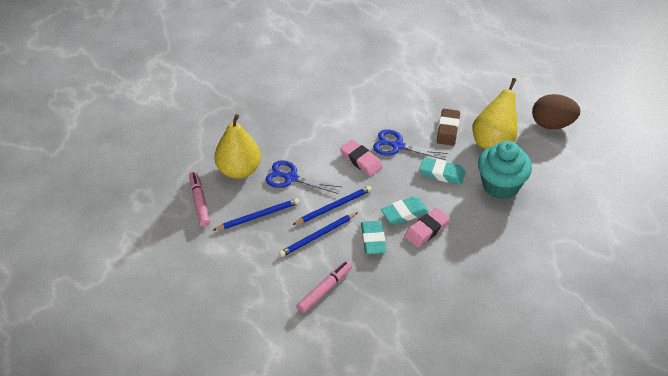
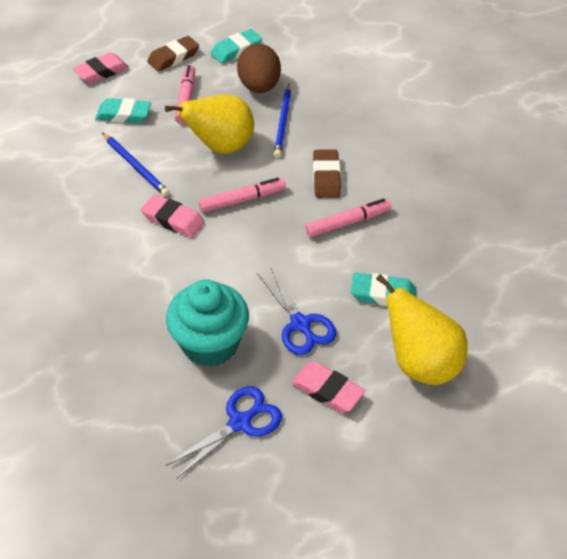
blue pencil: [213,198,300,230] [279,212,358,257] [292,186,372,225] = 3 -> [102,133,169,196] [274,84,291,157] = 2
brown eraser: [437,109,460,146] = 1 -> [147,36,199,72] [313,149,341,198] = 2
pink eraser: [340,140,383,176] [404,208,450,247] = 2 -> [73,52,129,83] [141,194,205,238] [291,361,365,413] = 3
pink marker: [189,171,210,227] [297,261,352,313] = 2 -> [174,65,195,124] [199,177,286,213] [305,198,391,237] = 3

